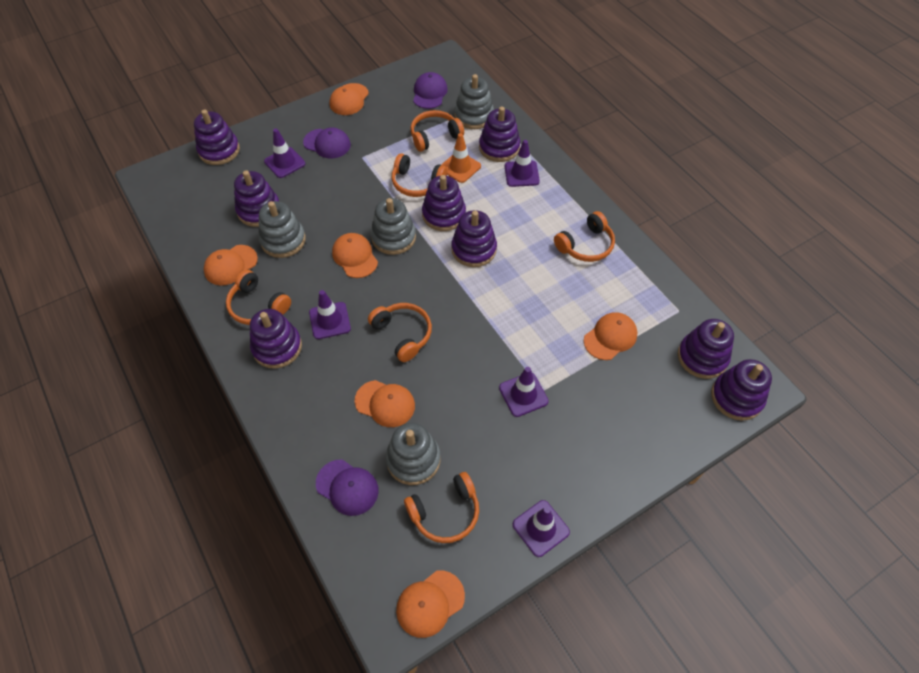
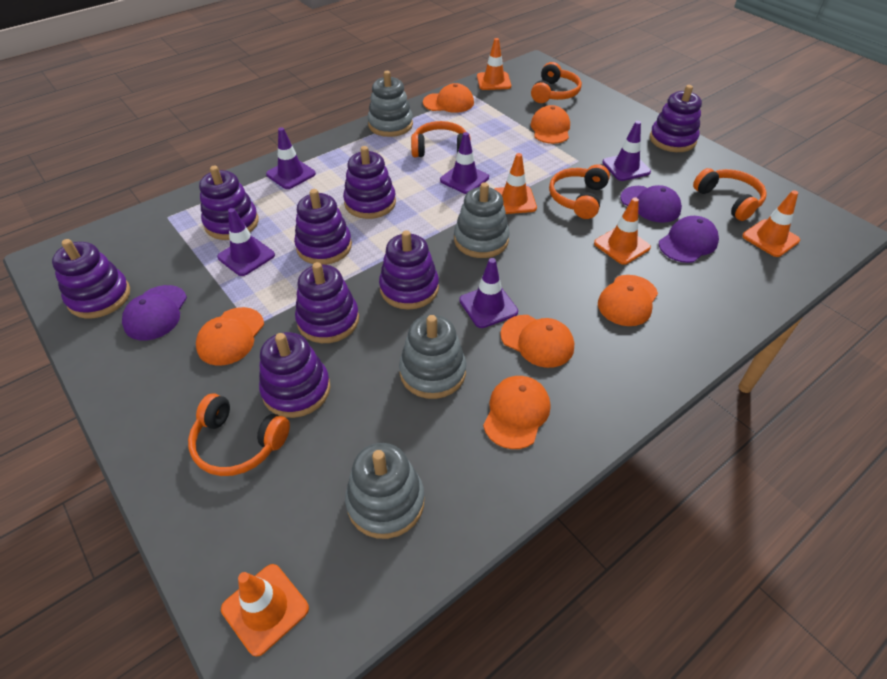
orange headphones: [226,270,291,325] [368,303,432,362] [392,153,448,197] [404,472,479,543] [411,110,464,152] [554,211,615,262] = 6 -> [188,394,290,476] [411,121,470,157] [531,62,582,103] [549,164,610,219] [693,168,767,221] = 5
orange traffic cone: [441,133,481,183] = 1 -> [221,564,309,657] [477,38,511,90] [495,153,537,214] [594,197,651,265] [742,190,800,257] = 5

